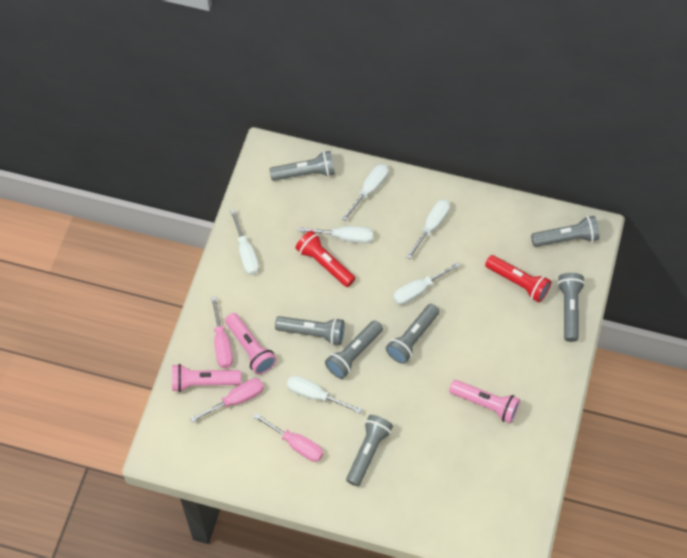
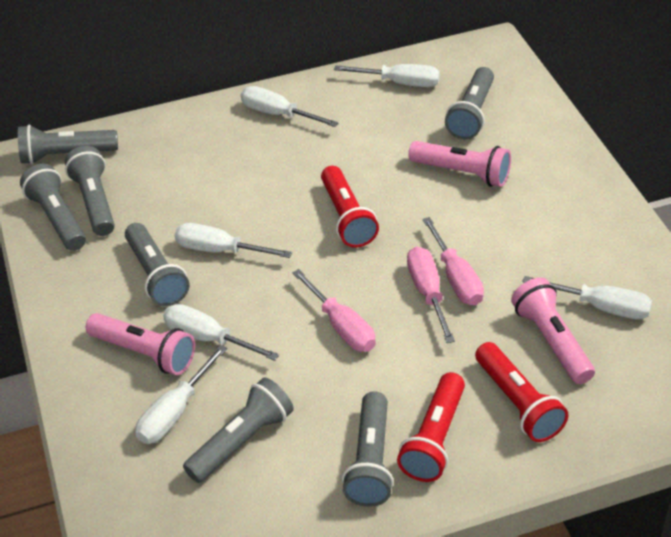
red flashlight: [295,230,355,287] [485,255,551,302] = 2 -> [321,166,379,248] [397,372,465,482] [475,342,569,442] = 3

